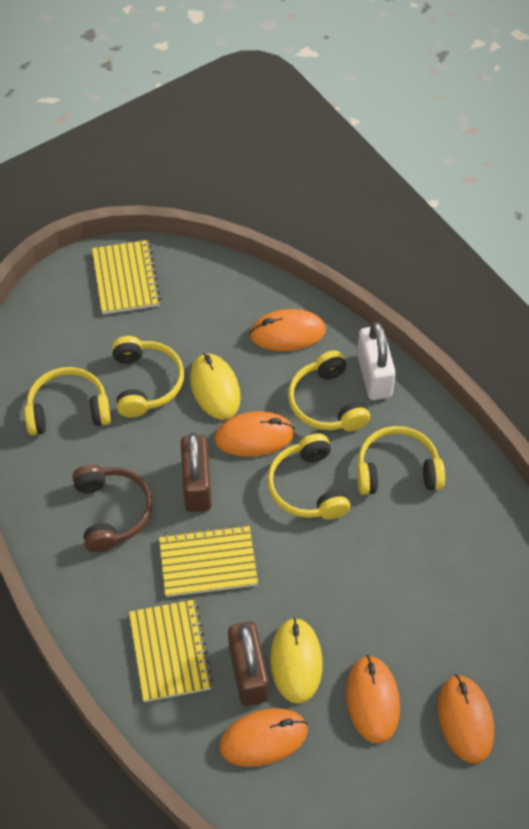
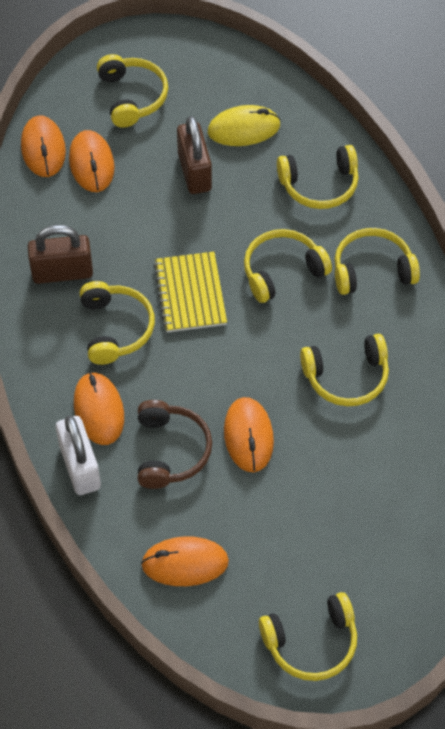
yellow headphones: [24,367,111,435] [112,336,184,417] [267,433,351,520] [288,351,370,431] [357,426,445,495] = 5 -> [80,281,155,365] [97,54,168,128] [244,229,332,303] [259,592,357,681] [277,145,359,209] [300,334,389,406] [335,228,420,295] = 7
yellow mouse: [190,353,241,420] [270,618,323,704] = 2 -> [208,105,280,146] = 1
yellow notebook: [92,240,161,314] [129,599,213,702] [159,524,258,597] = 3 -> [154,252,227,333] = 1

